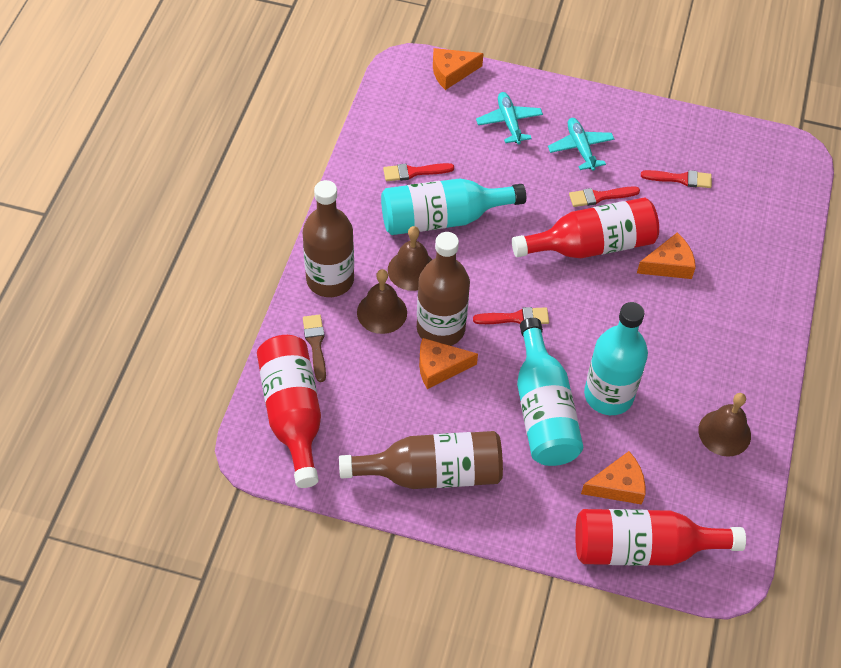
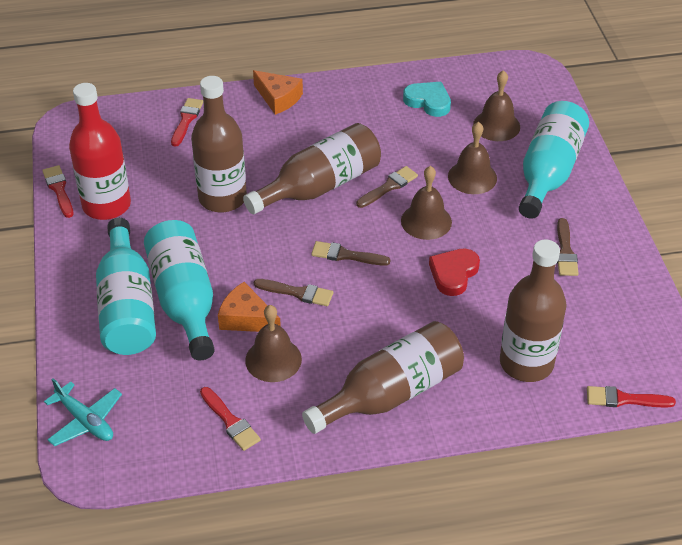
brown bell: [357,269,407,334] [388,226,433,291] [698,393,751,457] = 3 -> [245,305,302,382] [401,166,452,240] [448,122,497,194] [473,70,520,141] = 4
brown bottle: [303,180,354,297] [339,431,503,489] [417,232,470,346] = 3 -> [191,76,247,212] [243,123,381,214] [302,321,464,434] [500,239,567,382] = 4
brown brush: [303,314,326,382] = 1 -> [254,279,333,306] [311,241,390,266] [356,166,418,208] [557,218,579,276] = 4
orange cheese: [419,338,478,389] [433,48,484,90] [581,451,645,505] [637,233,696,279] = 4 -> [218,282,281,332] [253,70,303,115] = 2
red bottle: [257,335,321,488] [512,198,659,258] [575,509,746,566] = 3 -> [69,83,131,220] = 1
red heart: none = 0 -> [429,249,480,296] = 1
turquoise heart: none = 0 -> [403,82,451,117] = 1
turquoise plane: [476,92,543,144] [548,118,614,171] = 2 -> [44,378,122,446] = 1

